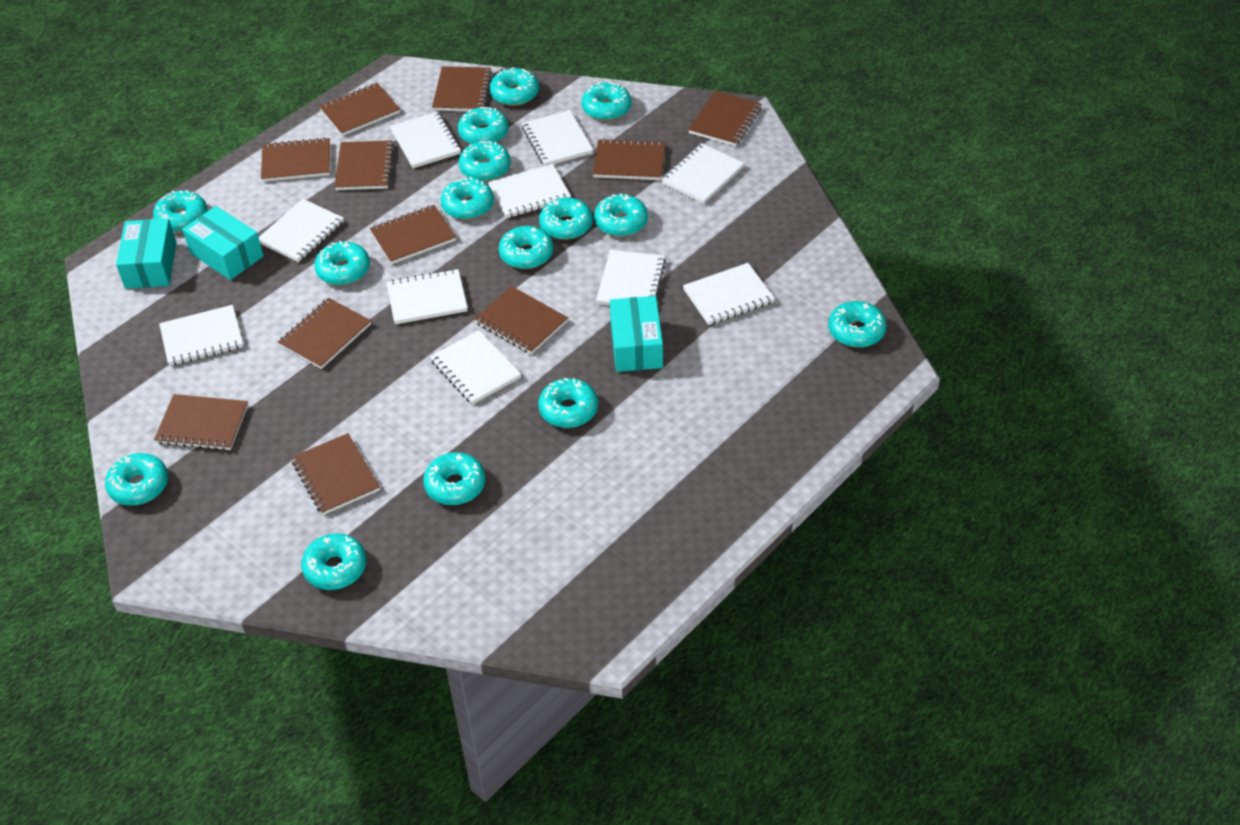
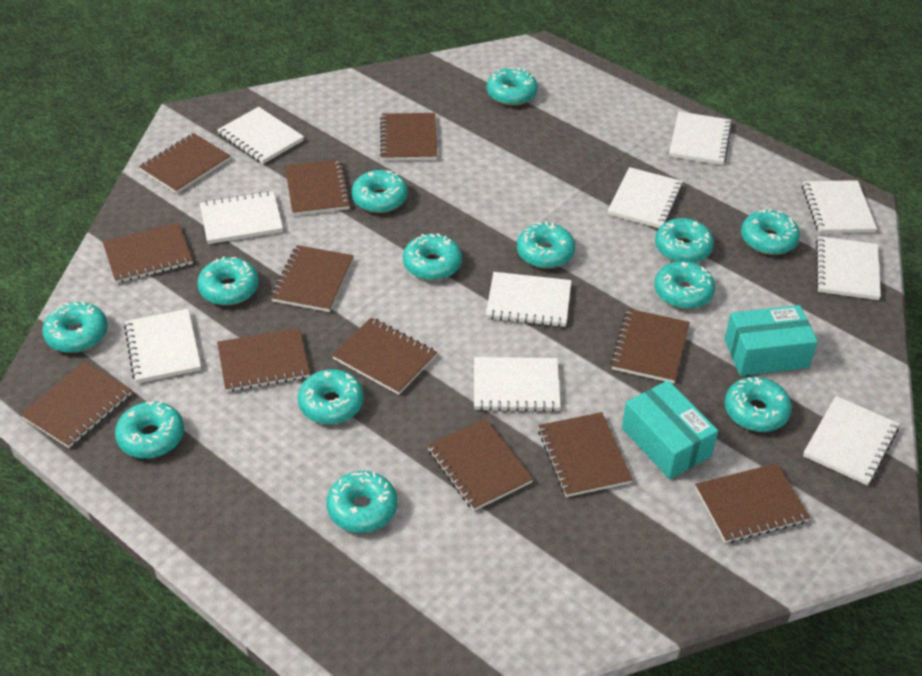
brown notebook: [154,394,248,451] [261,137,330,182] [278,298,371,369] [291,433,380,515] [319,83,400,136] [334,140,394,190] [370,205,456,264] [432,66,492,112] [474,286,568,354] [593,139,665,180] [688,91,762,146] = 11 -> [20,361,132,448] [103,223,193,283] [139,133,231,194] [217,328,310,392] [271,245,354,312] [285,159,351,216] [332,317,437,395] [380,113,437,161] [427,418,533,511] [538,412,633,497] [610,309,690,383] [695,463,810,543] = 12
turquoise box: [116,218,177,289] [182,206,263,280] [610,296,663,372] = 3 -> [622,380,718,479] [725,305,818,376] = 2
turquoise donut: [105,453,168,506] [153,190,207,232] [301,533,366,590] [314,241,370,285] [423,452,486,505] [441,177,494,220] [458,107,509,144] [459,141,511,181] [489,67,539,106] [499,226,553,269] [538,378,598,428] [539,197,593,240] [581,82,632,121] [594,193,648,236] [828,301,887,348] = 15 -> [42,301,108,353] [115,401,184,459] [197,256,259,305] [298,369,364,424] [327,471,397,533] [351,170,408,213] [403,233,462,280] [487,67,538,106] [517,222,575,268] [654,261,715,309] [655,218,714,263] [725,377,792,432] [741,208,800,255] = 13

